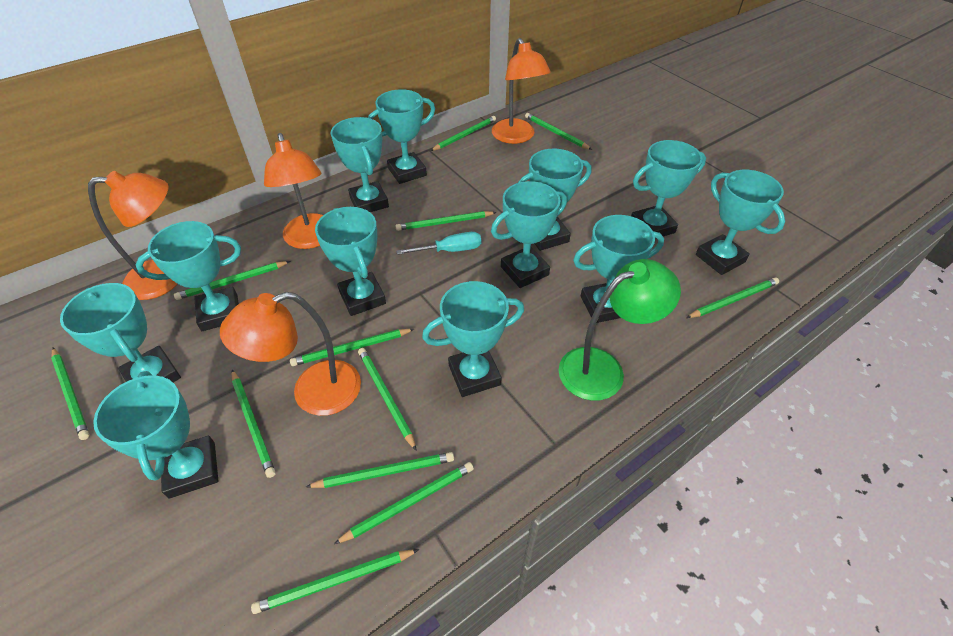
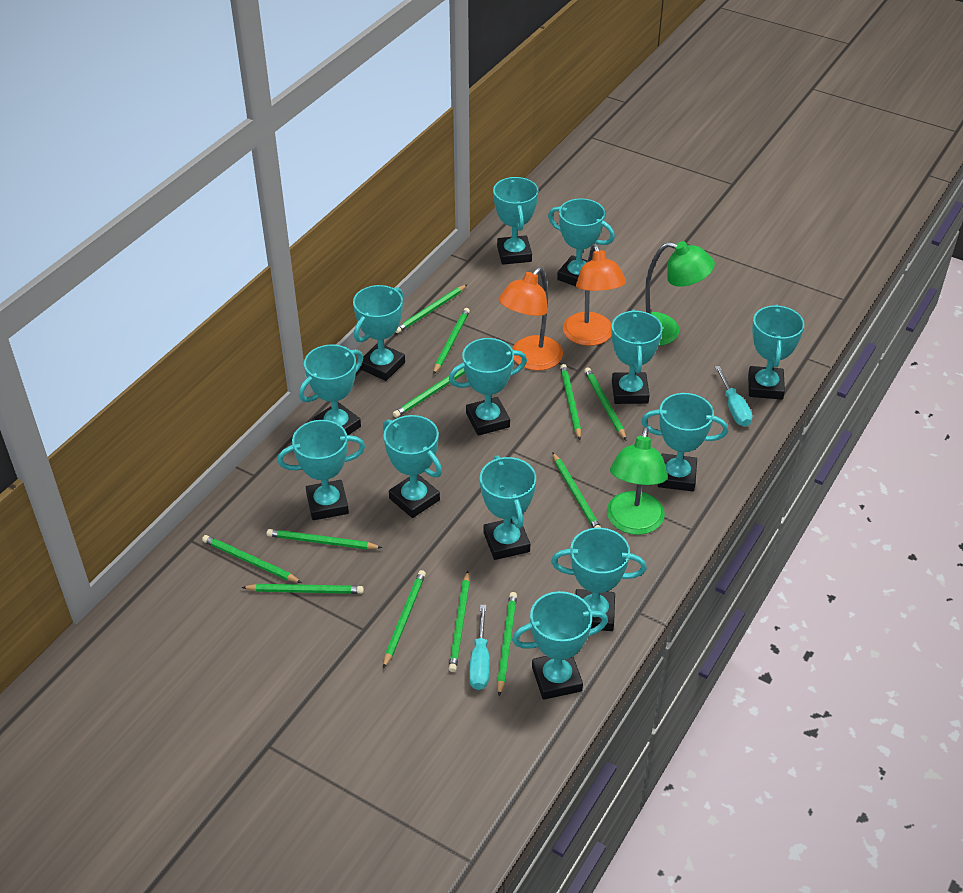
green lamp: [559,259,681,401] = 1 -> [607,427,668,535] [645,241,715,346] = 2
orange lamp: [88,171,177,300] [220,292,361,416] [264,133,323,249] [492,38,551,144] = 4 -> [498,267,563,371] [563,244,626,346] = 2
turquoise screwdriver: [396,232,481,255] = 1 -> [469,605,490,690] [715,366,752,427] = 2
turquoise trophy: [60,283,181,382] [93,371,218,499] [136,221,241,331] [315,207,386,316] [331,117,389,212] [368,89,435,184] [422,281,524,397] [491,181,567,288] [518,149,592,251] [573,215,664,323] [631,140,706,239] [696,170,785,275] = 12 -> [277,420,365,520] [299,345,363,435] [353,285,405,381] [383,415,442,518] [449,338,527,436] [480,455,536,560] [493,177,538,265] [512,591,608,700] [548,198,615,286] [551,528,647,631] [611,309,662,404] [641,393,728,491] [748,304,804,400] = 13

